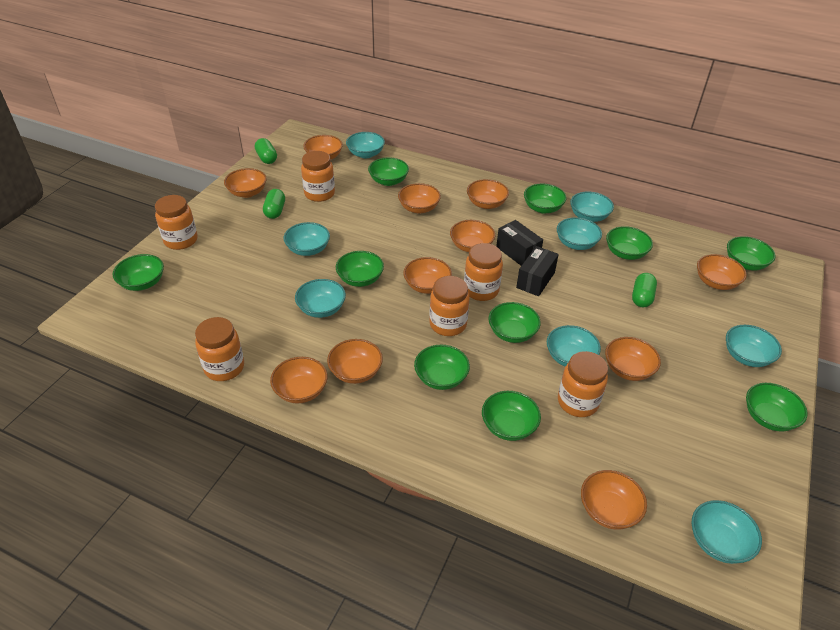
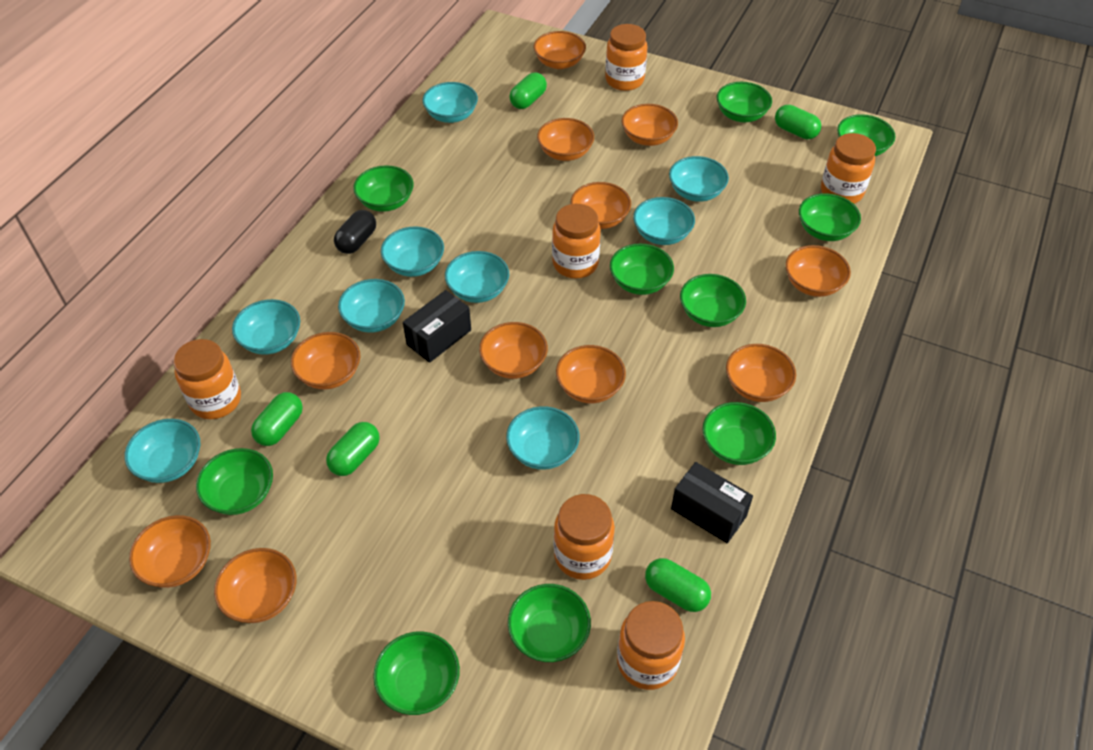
black capsule: none = 0 -> [334,210,376,254] = 1
green capsule: [255,138,277,164] [263,189,285,219] [632,273,657,308] = 3 -> [251,392,303,446] [326,422,380,476] [509,73,547,109] [645,558,711,612] [775,105,821,139] = 5
turquoise bowl: [284,222,330,256] [295,279,346,318] [346,132,385,159] [547,325,601,367] [557,217,602,250] [570,191,614,222] [692,500,762,564] [726,325,782,367] = 8 -> [124,419,200,483] [232,299,300,355] [338,279,405,333] [381,227,444,277] [422,82,478,123] [445,251,509,303] [506,406,580,470] [633,197,695,245] [669,156,729,202] = 9

